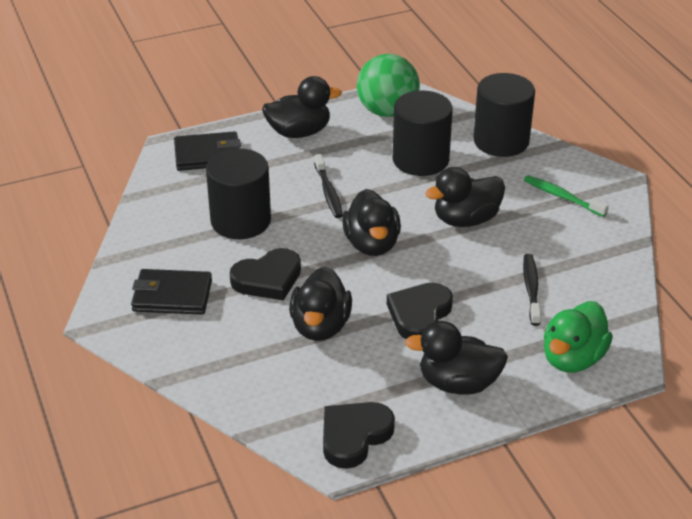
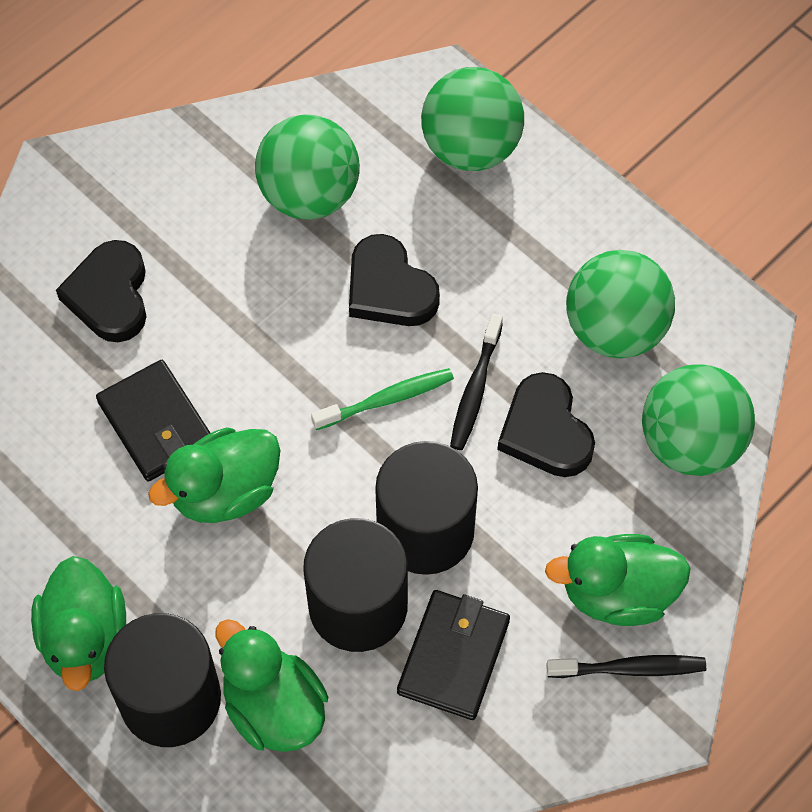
black duck: [262,76,342,138] [289,267,352,341] [342,189,401,256] [405,321,508,394] [425,167,505,227] = 5 -> none = 0
green ball: [357,54,420,117] = 1 -> [255,114,360,220] [421,67,524,171] [566,250,675,358] [642,364,755,476] = 4
green duck: [544,301,613,373] = 1 -> [31,556,126,691] [148,427,280,523] [215,619,328,752] [545,534,691,626] = 4

